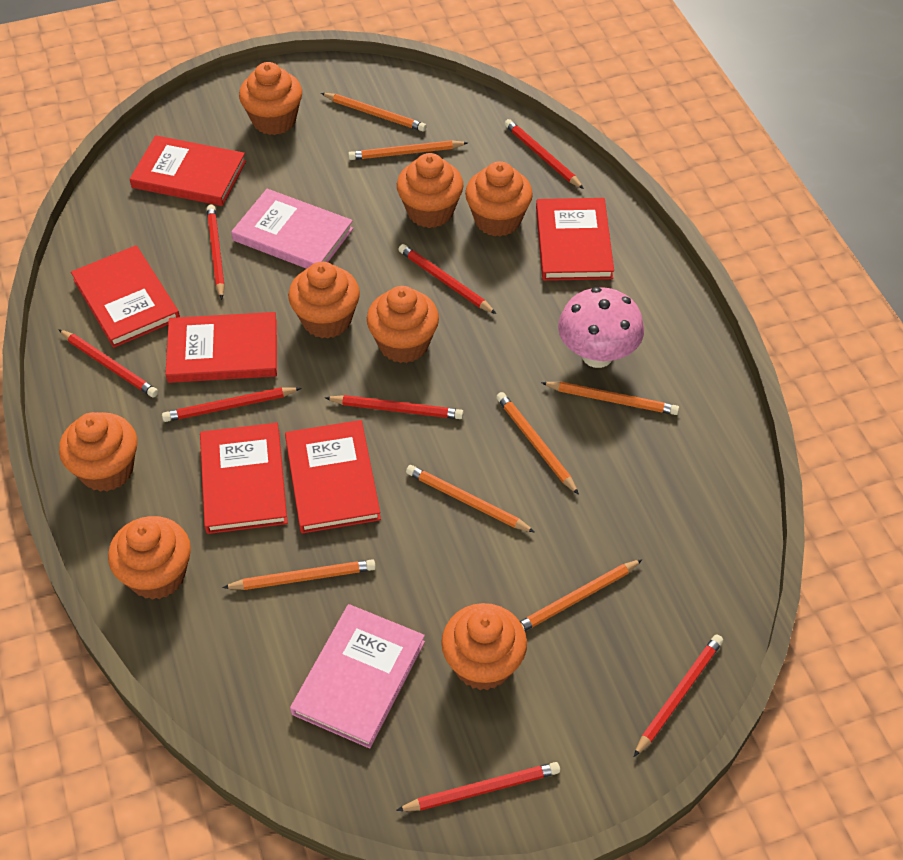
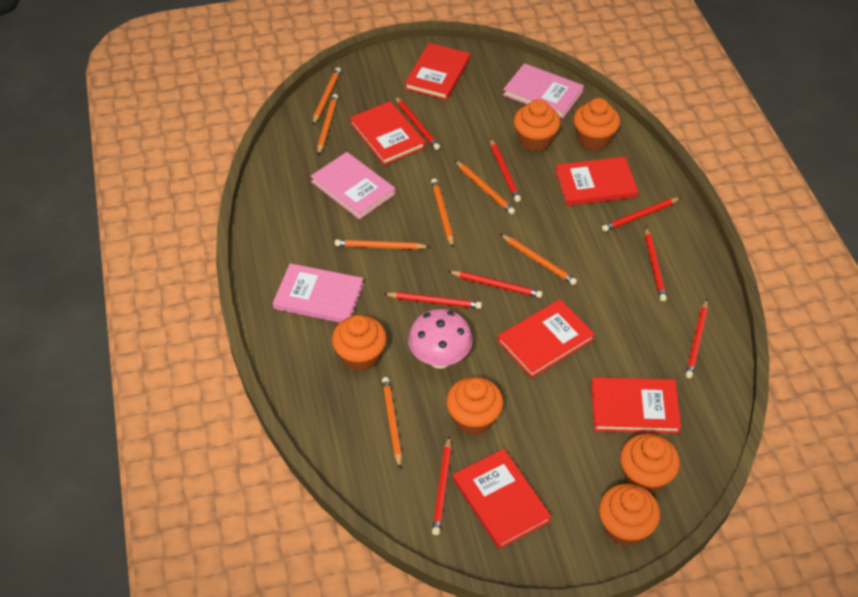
orange cupcake: [59,412,137,492] [108,516,191,600] [239,62,302,135] [288,262,360,339] [367,286,439,363] [397,153,464,228] [441,603,527,690] [465,161,533,237] = 8 -> [332,315,387,372] [446,377,504,435] [514,99,561,152] [573,98,620,151] [599,484,660,546] [620,434,680,493] = 6
pink book: [231,189,353,269] [290,604,425,748] = 2 -> [273,263,364,323] [310,152,396,220] [503,63,584,118] = 3

